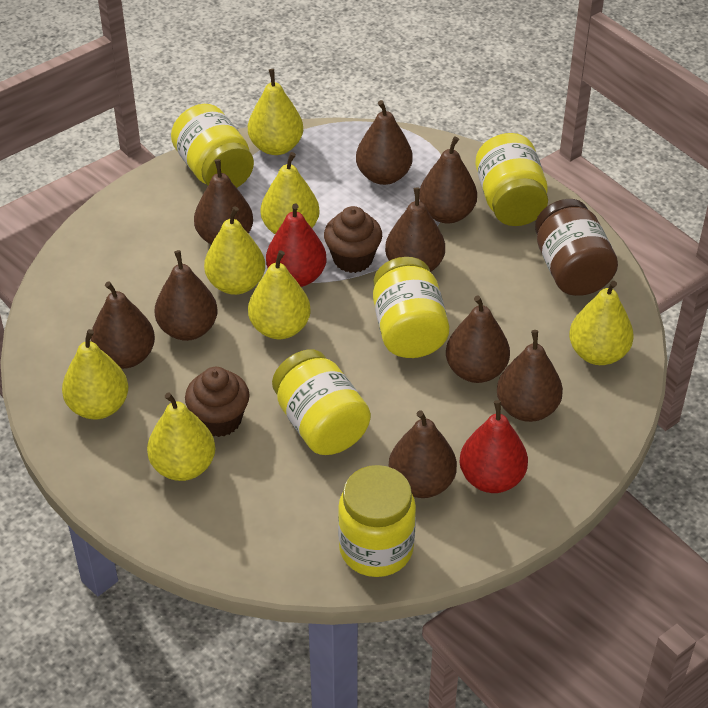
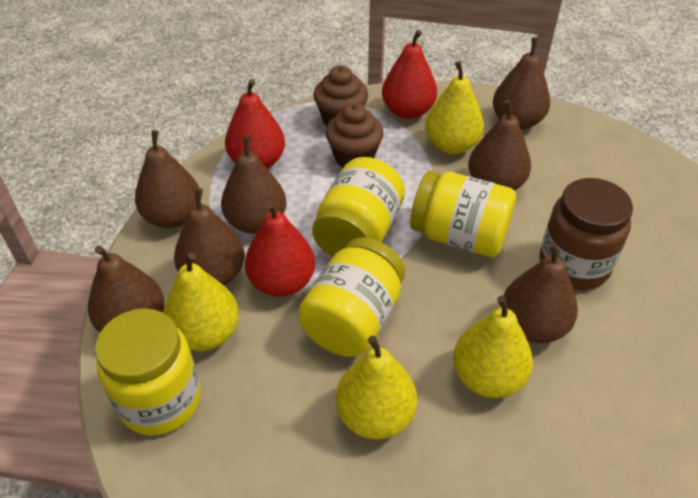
brown pear: [91,281,155,369] [154,250,218,341] [194,159,253,244] [356,100,413,185] [385,187,445,272] [389,410,457,498] [419,136,477,223] [446,296,510,383] [497,330,563,422] = 9 -> [88,246,165,332] [135,130,199,228] [174,188,245,285] [221,135,286,234] [468,100,531,190] [493,37,550,130] [503,242,578,343] = 7
red pear: [266,203,327,287] [460,400,528,493] = 2 -> [225,79,285,169] [245,202,315,297] [382,30,437,119] = 3
yellow jar: [171,104,254,188] [272,349,371,455] [338,465,416,577] [373,257,449,358] [475,133,548,226] = 5 -> [95,308,201,436] [298,237,405,357] [312,157,405,257] [410,171,516,257] = 4
yellow pear: [62,329,128,419] [147,392,215,481] [204,207,265,295] [248,69,303,155] [248,250,311,339] [261,152,320,234] [569,281,634,365] = 7 -> [164,252,239,351] [336,336,417,440] [425,61,484,154] [453,295,533,398] = 4

